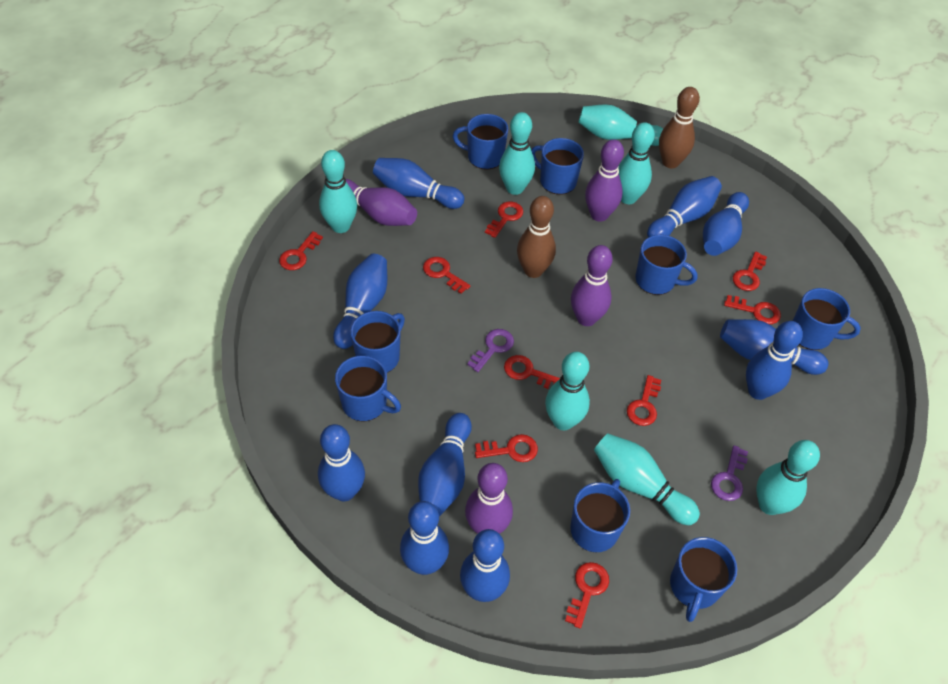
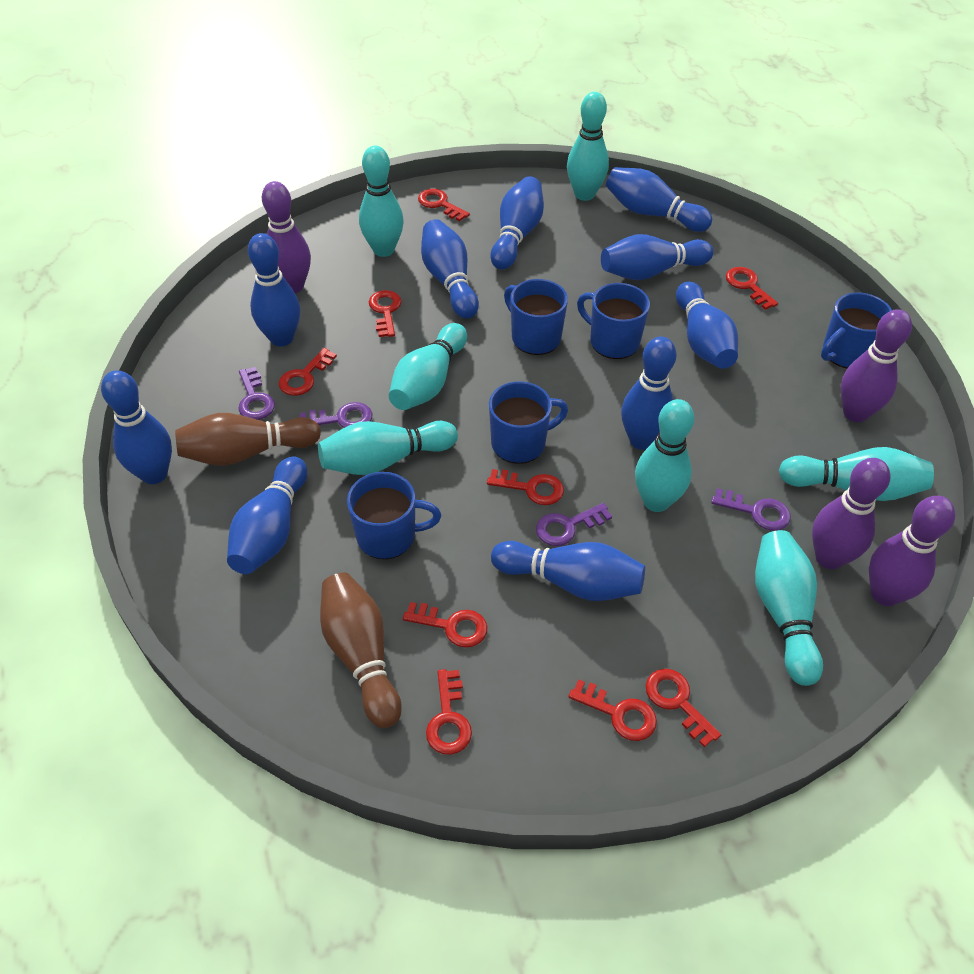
blue mug: [335,355,401,422] [350,311,405,373] [453,114,508,170] [531,138,584,195] [570,479,630,553] [636,235,698,295] [670,537,737,622] [793,288,861,350] = 8 -> [347,472,441,559] [489,381,568,464] [504,279,568,355] [577,283,650,359] [821,292,892,368] = 5
purple key: [467,329,514,372] [711,445,748,501] = 2 -> [238,367,275,420] [300,402,372,428] [536,503,612,546] [711,488,791,531] = 4

